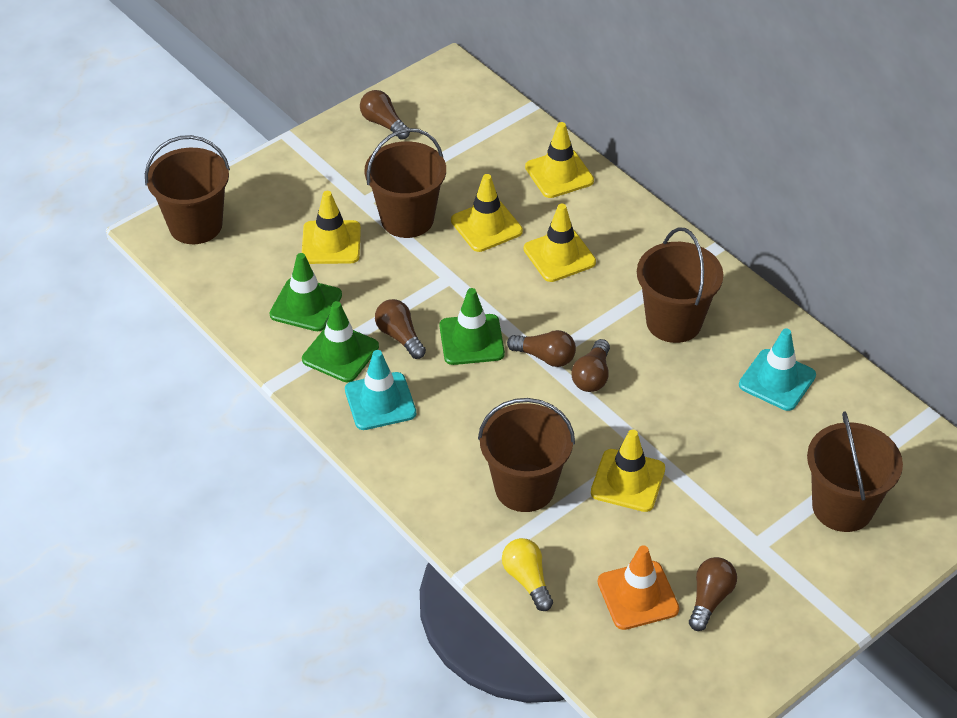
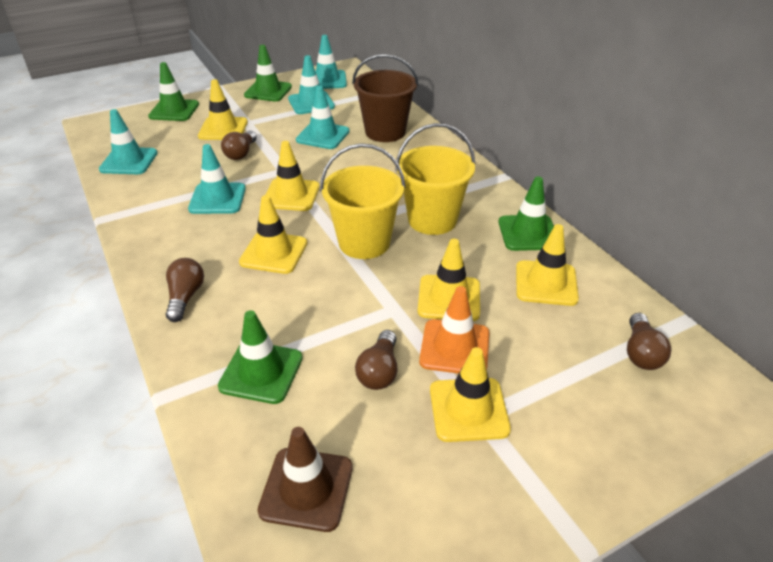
brown bucket: [145,135,230,244] [365,128,446,238] [478,398,575,512] [637,227,723,343] [807,412,903,532] = 5 -> [352,54,418,142] = 1
brown light bulb: [360,90,410,140] [375,299,426,359] [507,330,576,367] [572,339,610,392] [689,557,737,631] = 5 -> [165,258,204,322] [221,130,257,160] [355,330,398,390] [627,313,671,370] = 4
brown traffic cone: none = 0 -> [257,427,353,532] = 1
green traffic cone: [270,253,342,331] [302,301,379,382] [440,288,505,365] = 3 -> [148,62,199,121] [218,310,303,404] [244,45,292,101] [499,176,554,251] = 4
turquoise traffic cone: [345,350,416,430] [739,328,816,411] = 2 -> [99,109,158,174] [188,144,246,214] [288,55,335,114] [296,86,350,149] [315,35,347,89] = 5
yellow bucket: none = 0 -> [320,143,406,259] [395,123,475,235] = 2
yellow light bulb: [502,538,553,611] = 1 -> none = 0
yellow traffic cone: [302,191,361,264] [451,174,523,252] [524,204,596,282] [525,122,594,198] [591,430,665,512] = 5 -> [198,79,248,140] [239,195,307,274] [265,141,320,211] [418,239,480,321] [430,347,511,442] [516,224,579,306] = 6

